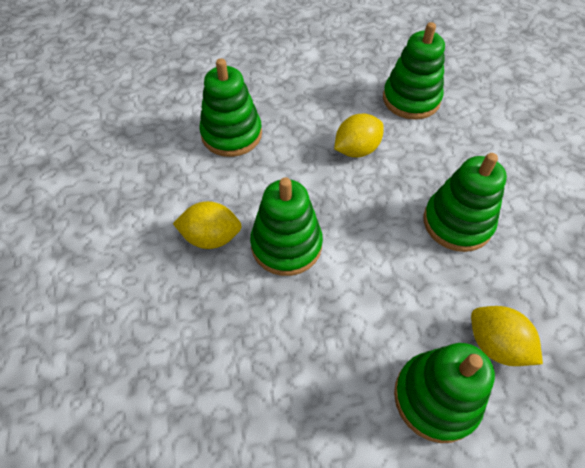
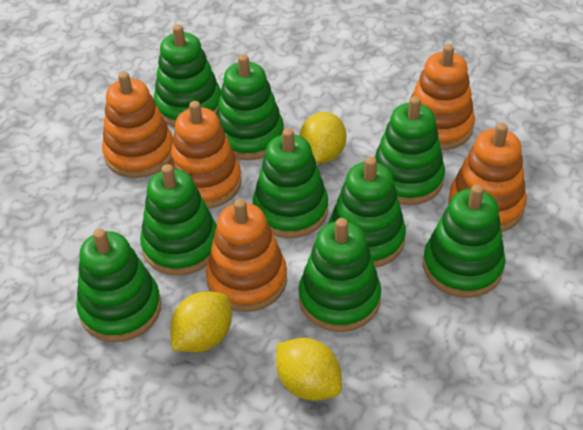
green stacking toy: [199,58,262,157] [250,177,323,276] [383,22,445,120] [394,343,495,443] [423,153,507,252] = 5 -> [76,228,161,342] [140,164,217,276] [154,24,221,127] [216,54,284,160] [253,128,328,238] [299,218,381,332] [328,157,406,268] [374,96,445,205] [423,184,505,298] = 9
orange stacking toy: none = 0 -> [102,72,173,178] [169,101,242,209] [206,199,287,312] [411,44,475,150] [448,123,526,232] = 5

